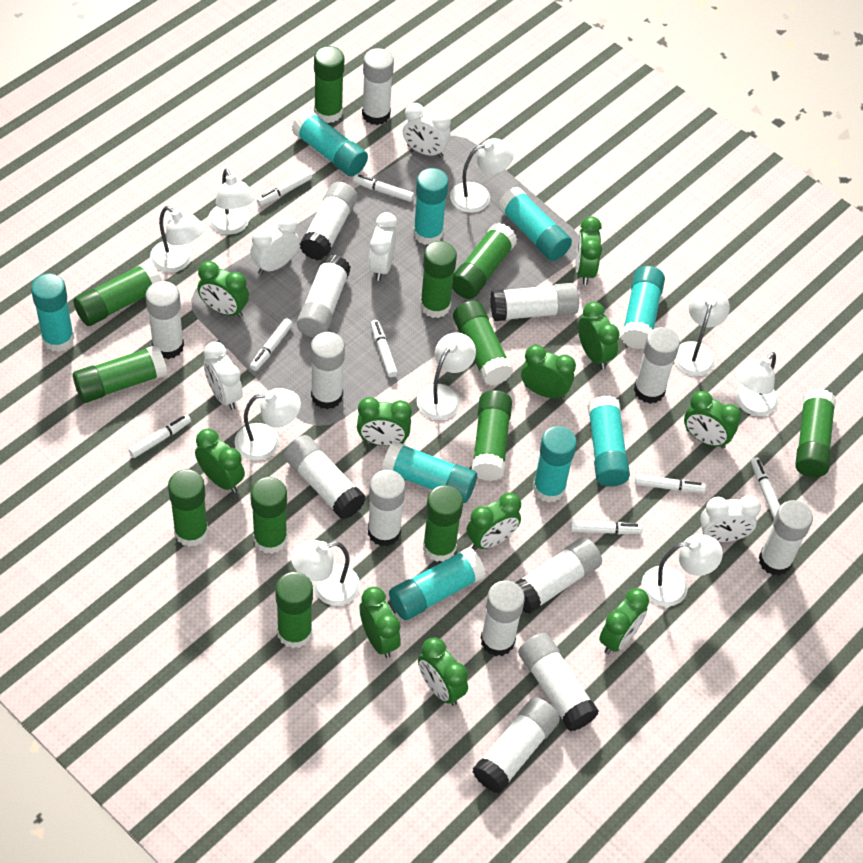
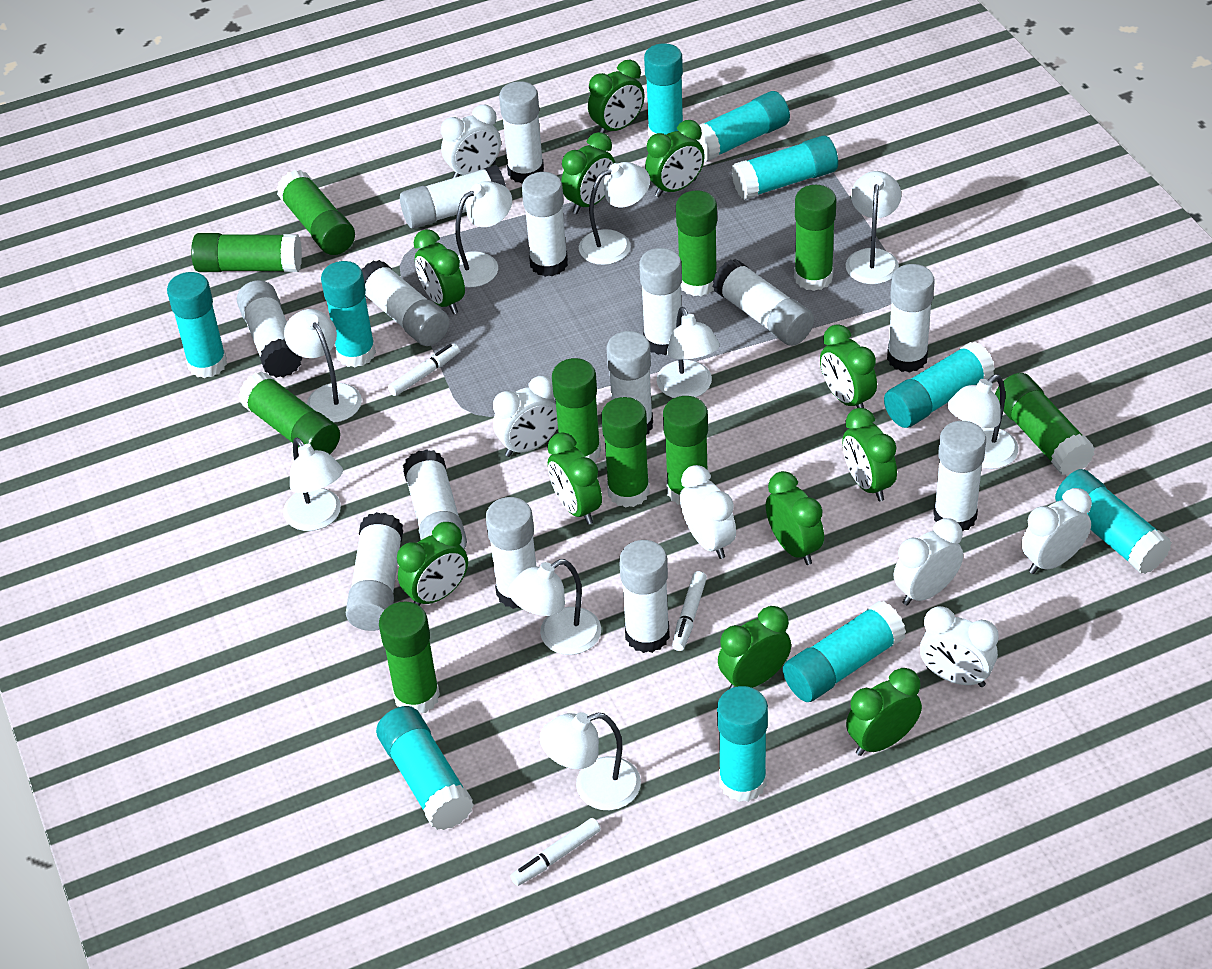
green glue stick: [73,261,162,326] [73,345,167,403] [168,469,208,547] [251,477,287,554] [275,572,313,648] [314,46,344,123] [420,241,457,318] [423,485,463,562] [452,223,517,299] [453,300,513,386] [472,390,512,481] [795,389,836,477] = 12 -> [191,233,302,272] [238,371,340,454] [276,170,355,255] [379,601,440,713] [552,358,601,462] [601,397,650,508] [663,396,708,505] [676,190,717,296] [794,185,836,291] [995,373,1095,476] = 10
turquoise glue stick: [31,273,74,352] [292,109,368,177] [382,441,477,503] [389,547,486,620] [413,168,449,245] [498,186,572,261] [533,426,577,503] [588,396,630,487] [621,266,665,349] = 9 -> [167,272,227,378] [321,261,376,367] [376,706,474,830] [644,43,683,138] [697,91,790,162] [717,686,768,802] [732,135,838,200] [783,601,906,702] [884,342,995,428] [1055,469,1172,574] = 10
white clock: [204,341,243,410] [250,215,299,274] [369,212,397,281] [403,103,451,158] [700,495,761,542] = 5 -> [441,105,501,178] [493,376,558,457] [680,465,736,559] [894,518,963,606] [920,606,999,687] [1021,488,1092,574] = 6
white marker: [129,414,191,458] [250,318,293,371] [257,170,312,206] [353,174,414,202] [371,320,398,377] [570,521,642,534] [635,474,706,493] [751,457,780,518] = 8 -> [388,344,460,396] [511,818,601,886] [672,571,707,651] = 3

